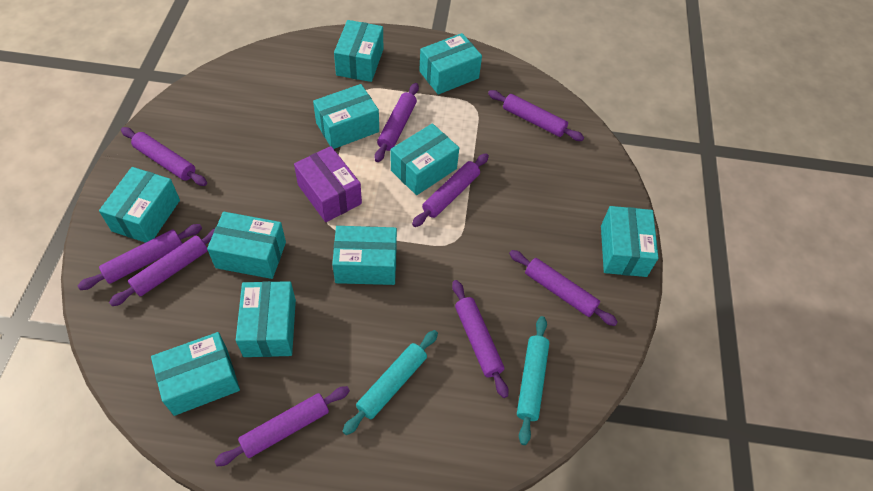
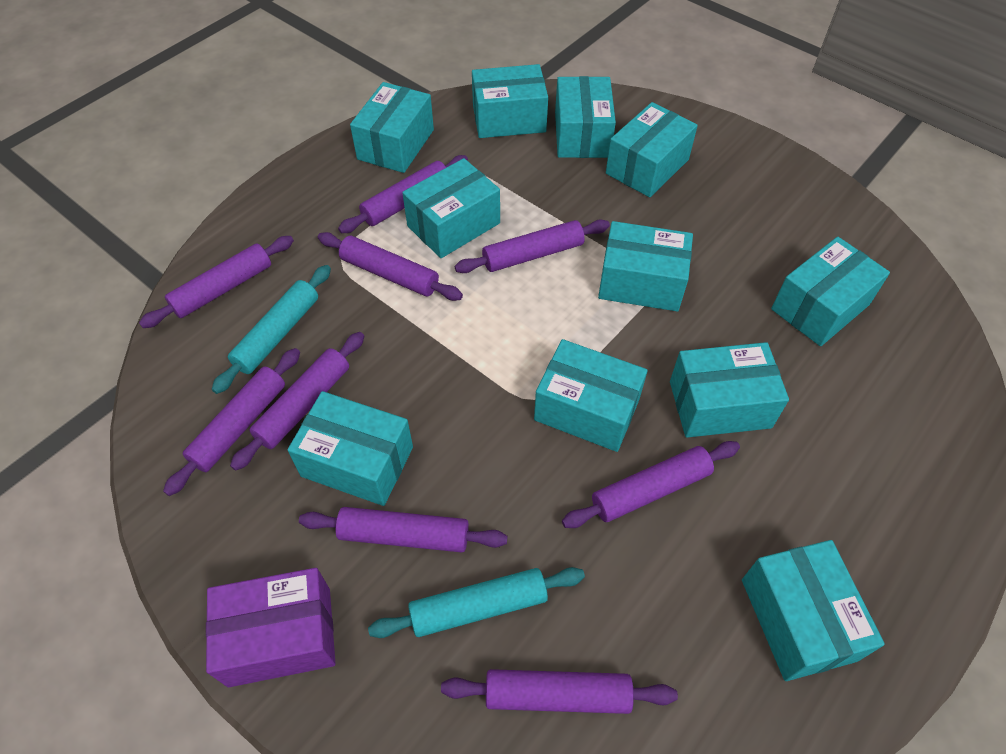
turquoise box: [99,167,180,243] [151,332,240,416] [207,212,286,279] [236,281,296,357] [313,84,379,149] [332,226,397,285] [334,20,383,82] [391,123,459,195] [419,33,482,94] [601,206,658,277] = 10 -> [288,391,413,506] [350,82,434,173] [402,158,500,258] [472,64,548,138] [534,339,648,452] [555,76,616,158] [598,221,693,311] [606,102,698,197] [670,342,789,438] [742,540,885,681] [771,237,890,346] = 11

